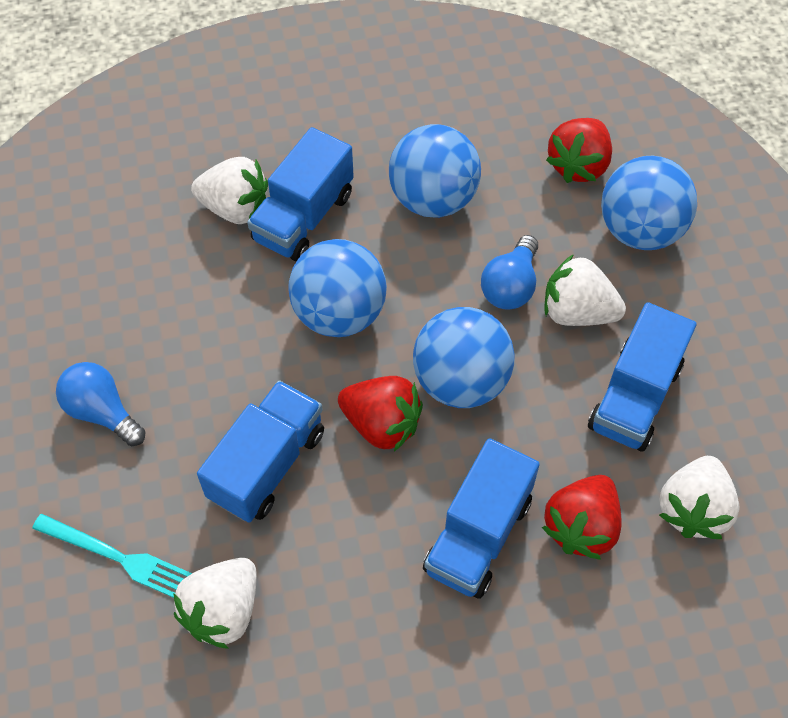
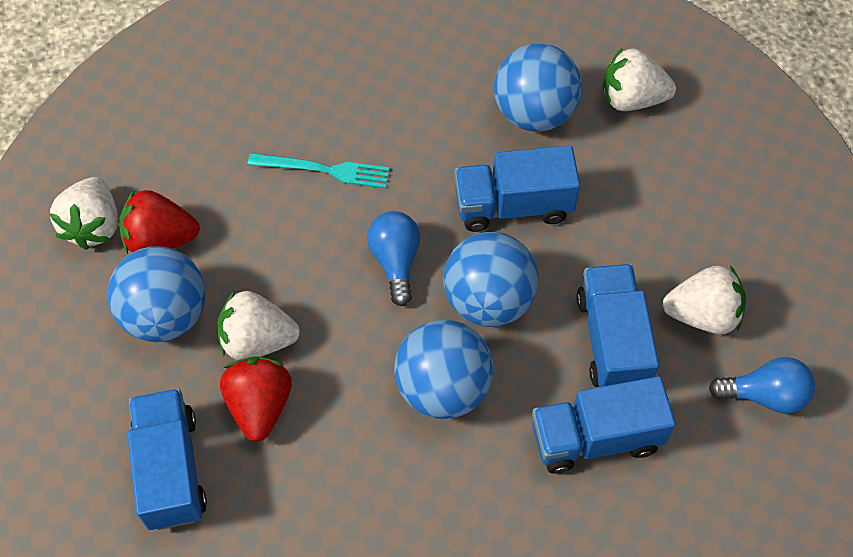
red strawberry: [338,376,423,452] [542,475,622,560] [546,118,612,183] = 3 -> [119,190,200,254] [220,356,292,442] = 2

